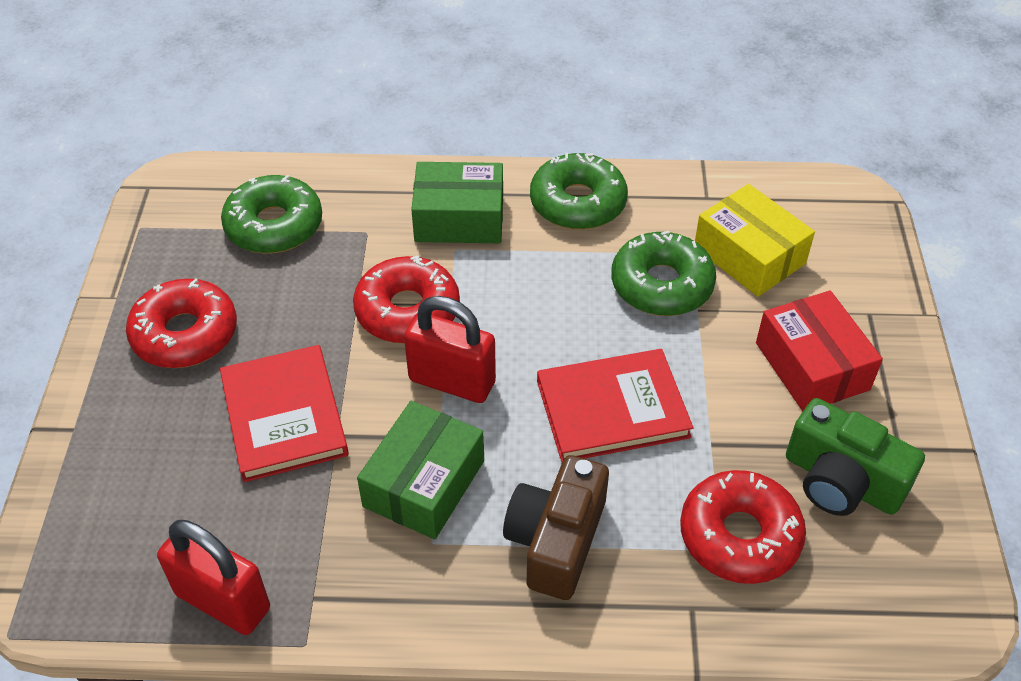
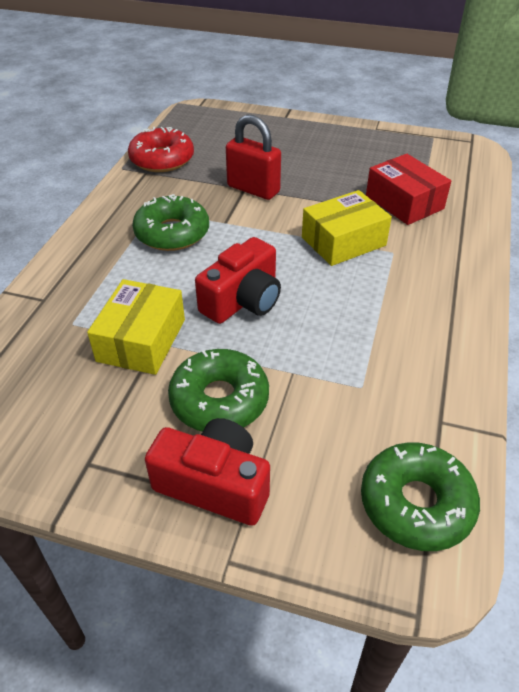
brown camera: [503,455,609,600] = 1 -> none = 0
green box: [357,401,484,539] [411,162,503,243] = 2 -> none = 0
green camera: [786,398,925,516] = 1 -> none = 0
red book: [220,345,349,482] [537,349,693,462] = 2 -> none = 0
red camera: none = 0 -> [145,418,270,526] [195,237,281,324] = 2
red donut: [126,278,237,368] [353,256,460,344] [680,470,806,584] = 3 -> [128,127,194,172] = 1
red padlock: [157,520,270,635] [404,296,496,403] = 2 -> [226,115,281,200] = 1
yellow box: [695,184,815,297] = 1 -> [87,279,185,375] [302,190,392,266] = 2

